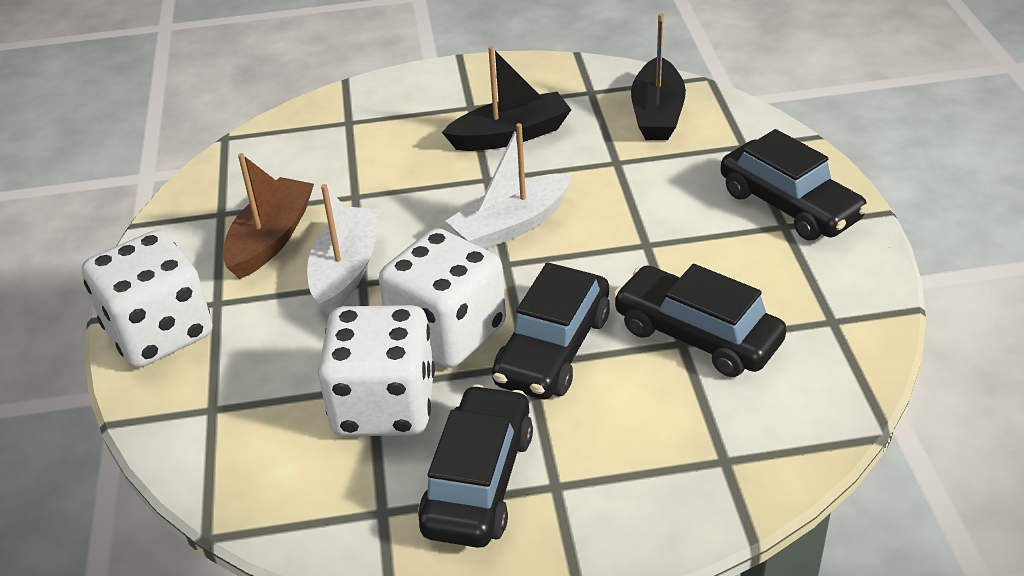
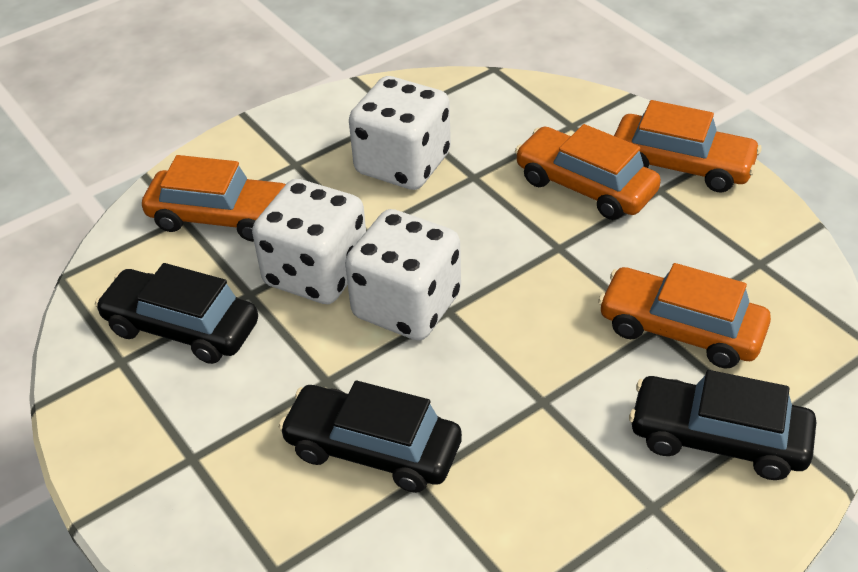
black boat: [442,46,571,151] [631,13,686,140] = 2 -> none = 0
black car: [418,385,533,548] [492,262,610,400] [613,264,786,377] [720,129,869,241] = 4 -> [95,263,258,364] [278,381,462,493] [629,370,816,480] = 3
brown boat: [222,153,314,279] = 1 -> none = 0
orange car: none = 0 -> [142,155,286,242] [515,124,661,220] [598,263,771,368] [614,100,761,193] = 4
white boat: [307,184,380,315] [446,123,572,249] = 2 -> none = 0

